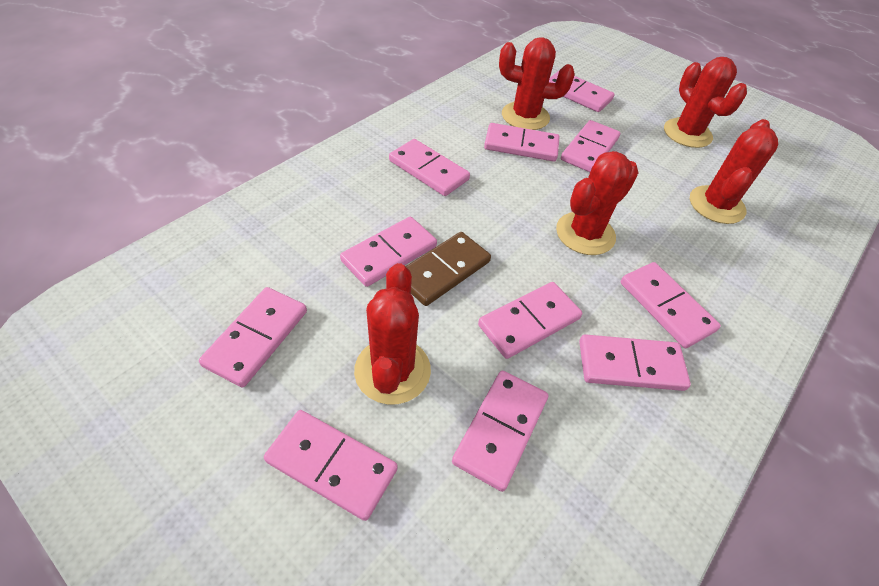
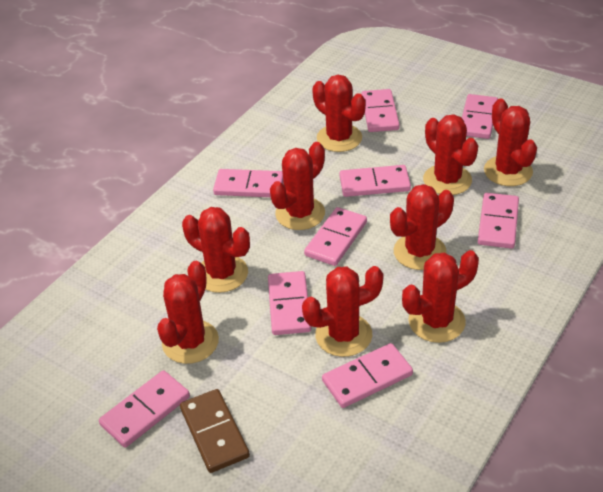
pink domino: [199,287,307,388] [264,410,398,521] [340,217,437,287] [389,139,470,196] [452,371,548,492] [478,282,582,359] [484,123,559,162] [549,71,614,112] [561,120,620,172] [579,334,691,391] [621,262,721,348] = 11 -> [99,370,190,448] [213,169,283,197] [268,271,311,335] [304,207,367,266] [322,343,413,408] [340,165,411,197] [361,89,400,132] [462,94,498,139] [478,193,519,249] = 9
red cactus: [354,263,431,405] [499,37,575,130] [556,151,639,255] [664,57,747,148] [690,119,778,224] = 5 -> [157,261,219,364] [182,207,250,293] [270,142,325,230] [302,266,384,357] [312,75,366,152] [390,184,454,270] [402,250,479,343] [423,114,478,195] [484,99,537,186] = 9

